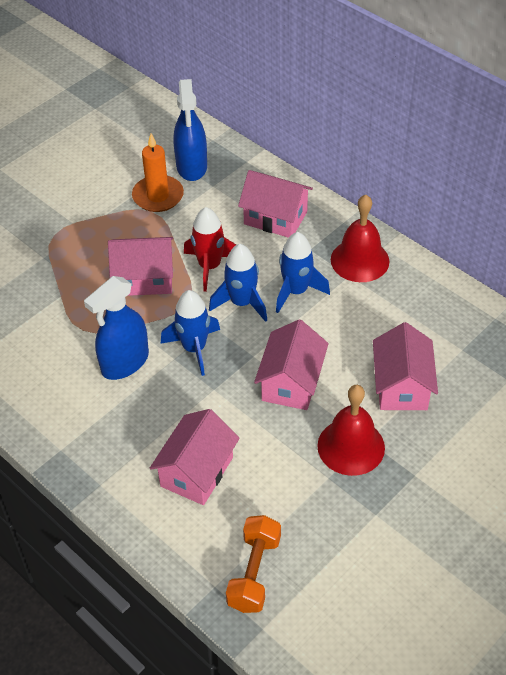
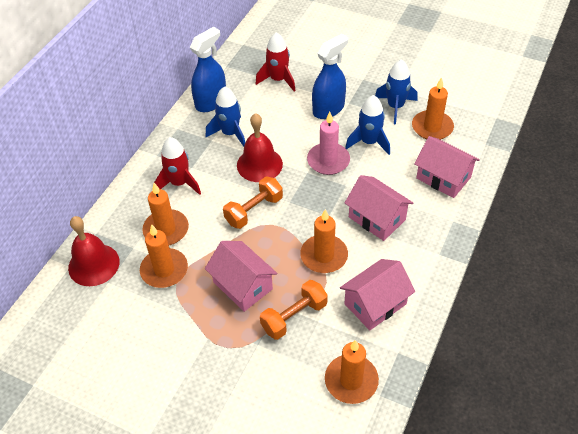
orange candle: [132,134,184,212] = 1 -> [140,224,188,288] [142,183,189,245] [300,209,348,273] [325,340,379,404] [412,77,454,140] = 5
orange dumbbell: [226,515,281,613] = 1 -> [223,177,283,229] [260,280,328,340] = 2
pink candle: none = 0 -> [307,112,350,175] = 1
pink house: [108,237,173,296] [150,409,240,505] [238,170,313,238] [254,319,329,410] [373,322,438,410] = 5 -> [205,241,277,312] [340,259,415,330] [345,175,413,241] [414,136,480,198] = 4
red rocket: [184,207,236,292] = 1 -> [154,137,201,195] [255,32,296,92] = 2

